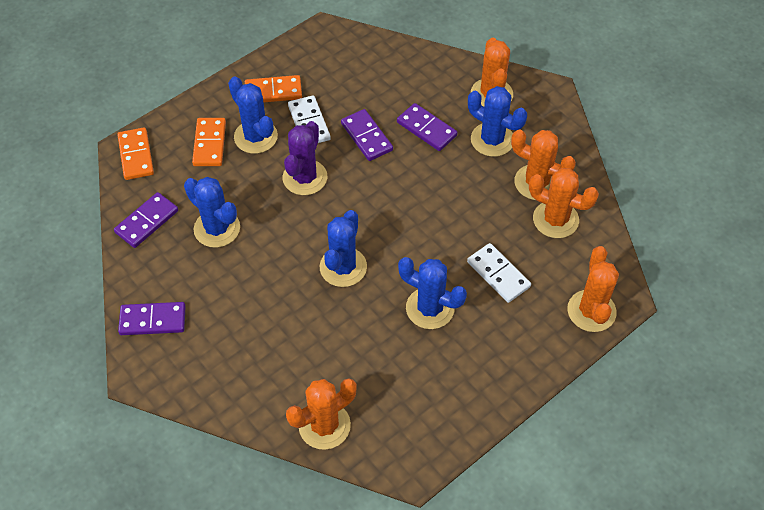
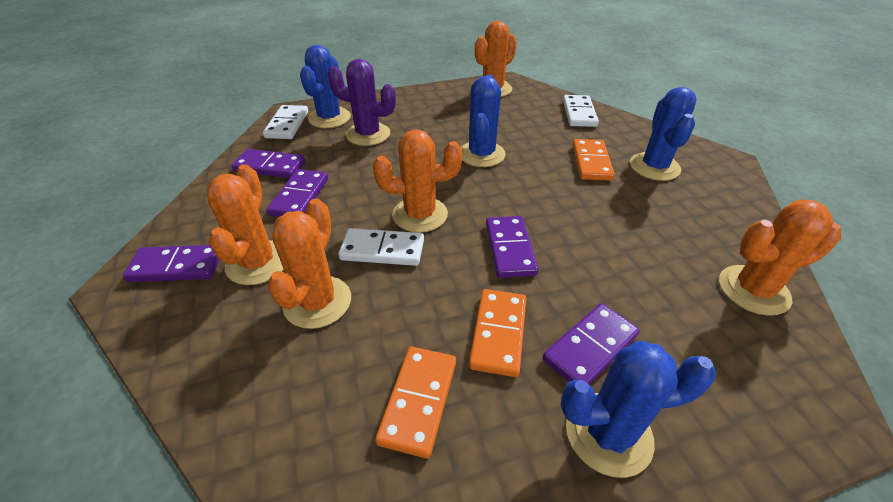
blue cactus: [184,177,240,248] [228,76,278,154] [319,210,367,287] [398,257,467,329] [468,86,527,157] = 5 -> [300,45,351,128] [461,75,506,167] [561,341,716,478] [630,87,697,181] = 4
purple domino: [114,192,178,248] [118,302,186,335] [341,109,393,161] [397,103,457,151] = 4 -> [123,245,220,282] [231,149,305,179] [267,169,328,217] [486,216,539,278] [543,303,640,384] = 5
white domino: [288,95,331,143] [467,243,531,303] = 2 -> [263,105,308,139] [338,228,424,266] [563,95,599,127] = 3

